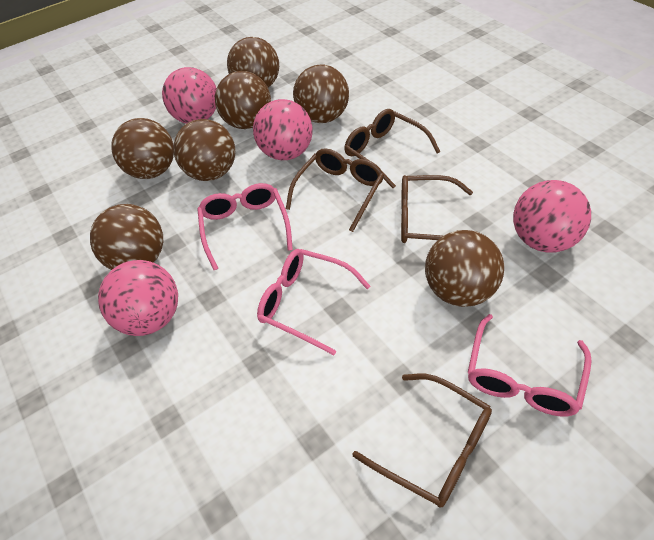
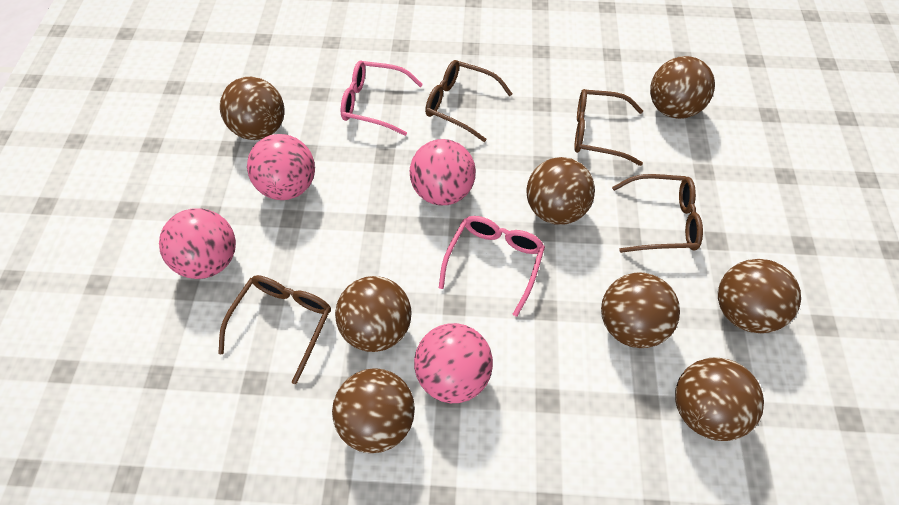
brown ball: [90,204,163,270] [111,118,174,179] [173,119,235,181] [215,71,271,129] [227,37,279,88] [293,65,349,123] [425,230,504,307] = 7 -> [220,77,284,140] [332,368,415,453] [335,276,411,352] [527,157,595,225] [601,273,680,348] [650,56,715,119] [675,357,764,441] [718,259,801,333] = 8
pink glasses: [197,183,293,270] [257,249,370,355] [468,314,592,417] = 3 -> [341,60,423,136] [439,216,545,317] = 2

